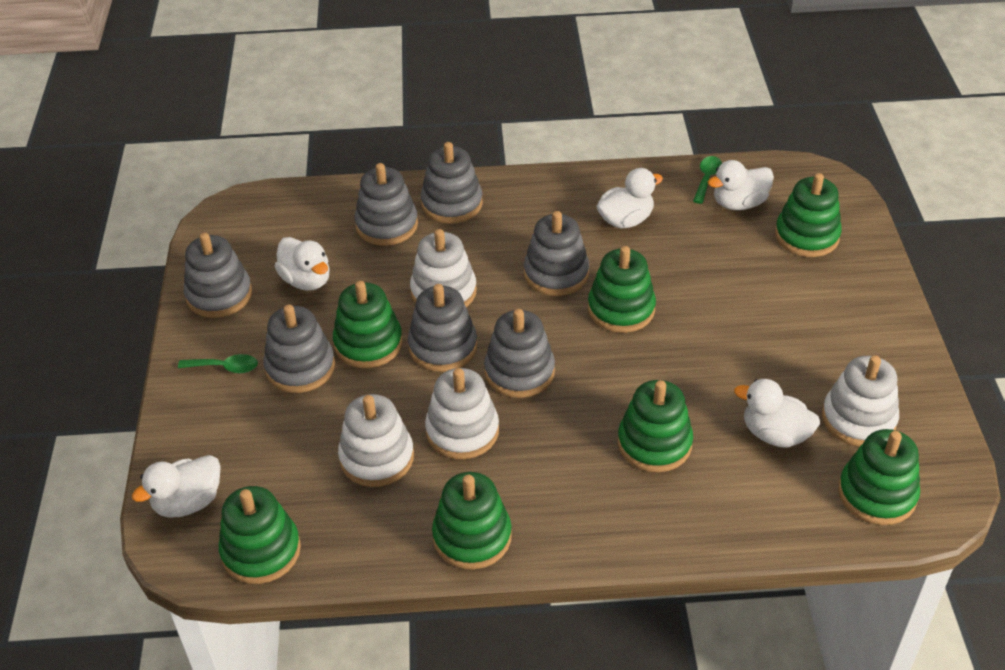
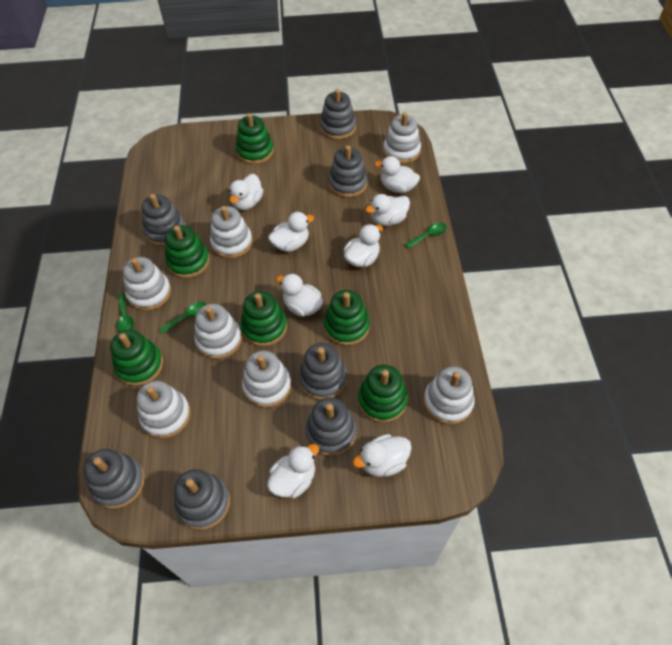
green spoon: [178,354,258,373] [693,156,722,204] = 2 -> [117,293,134,332] [160,302,207,334] [405,223,447,249] = 3
green stacking toy: [219,486,301,584] [333,281,403,368] [432,472,512,569] [588,246,656,333] [618,380,693,472] [775,173,842,257] [838,429,920,525] = 7 -> [110,330,163,386] [165,225,210,278] [236,113,274,164] [241,291,287,346] [324,290,370,346] [358,365,408,423] = 6
white duck: [132,455,221,518] [275,237,330,291] [596,168,663,229] [708,160,774,210] [734,379,820,447] = 5 -> [229,174,263,210] [267,444,319,498] [268,212,314,252] [276,273,323,317] [344,224,383,267] [353,434,411,477] [365,194,410,226] [375,156,420,193] = 8
white stacking toy: [338,394,414,487] [410,229,477,307] [425,368,499,459] [822,355,899,447] = 4 -> [123,257,171,311] [136,381,191,439] [194,304,242,359] [210,206,253,259] [242,350,291,408] [383,112,421,164] [424,366,475,425] = 7

